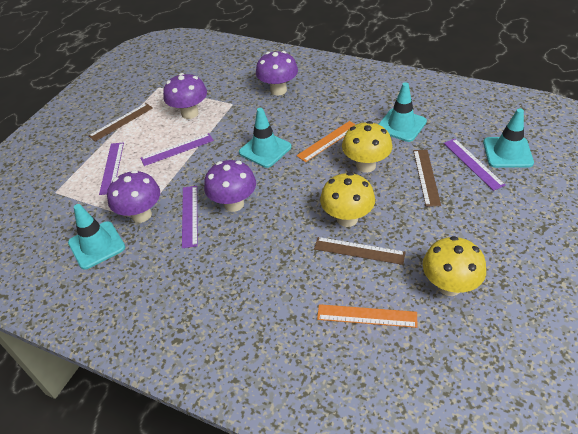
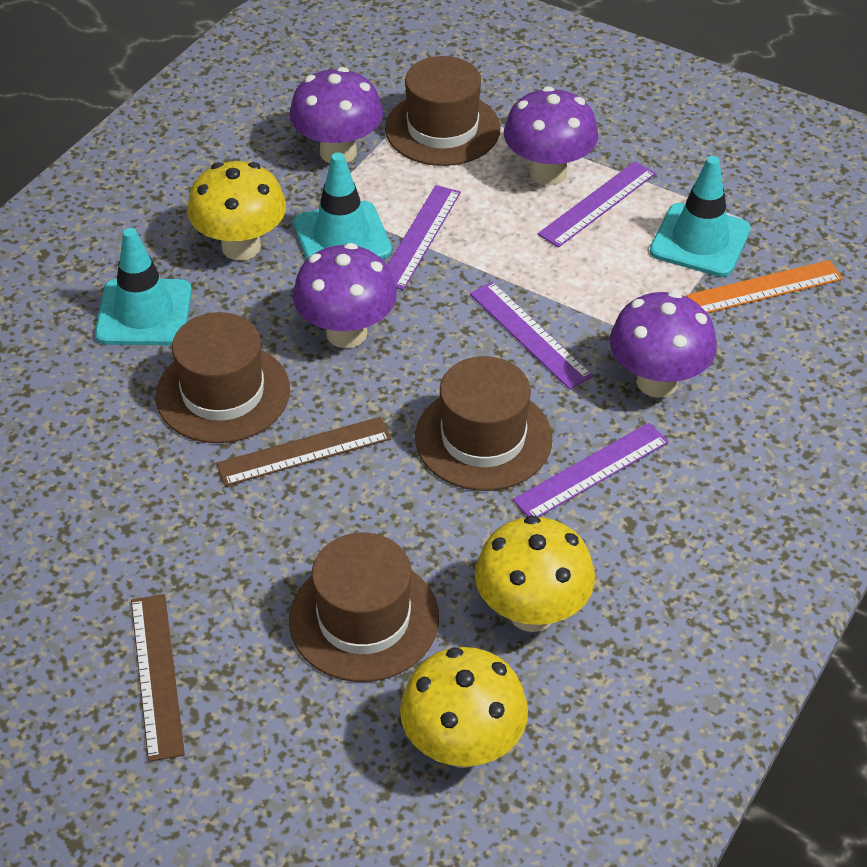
brown hat: none = 0 -> [156,312,290,443] [289,532,439,682] [385,56,501,166] [415,356,552,491] = 4
brown ruler: [89,103,153,142] [314,237,406,265] [413,150,441,207] = 3 -> [131,594,185,762] [216,417,391,486] = 2
orange ruler: [296,121,356,162] [317,304,417,328] = 2 -> [686,260,843,313] = 1
turquoise traffic cone: [68,204,125,270] [239,108,292,168] [379,82,427,142] [483,108,534,168] = 4 -> [95,228,192,345] [293,152,392,260] [650,156,751,277] = 3

